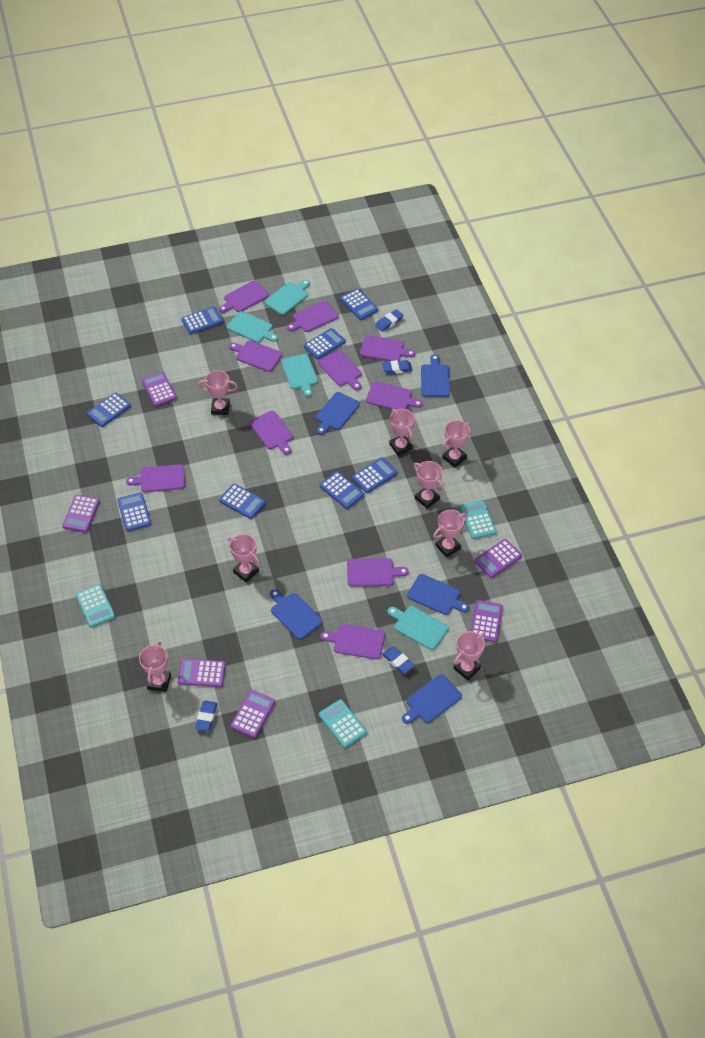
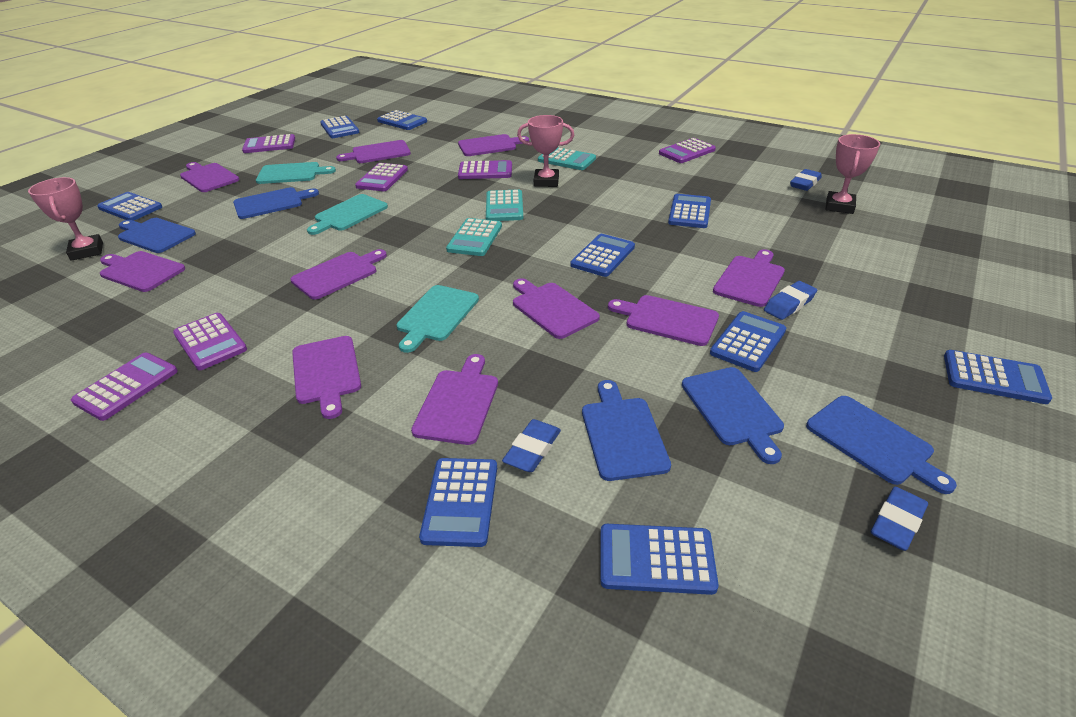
blue calculator: [87,392,131,427] [117,492,151,531] [181,307,223,334] [219,484,266,519] [304,328,346,359] [320,471,364,509] [340,289,379,320] [352,457,397,493] = 8 -> [97,192,162,221] [320,116,360,138] [377,110,427,130] [419,458,497,547] [570,234,635,277] [601,524,719,595] [668,194,711,228] [710,311,786,372] [944,350,1052,404] = 9
pink trophy: [139,642,171,692] [198,370,238,415] [228,534,260,582] [389,409,415,456] [414,461,444,509] [433,509,467,557] [442,420,471,468] [453,631,486,680] = 8 -> [28,177,103,261] [517,115,574,187] [825,134,880,214] = 3
turquoise cutting board: [227,311,278,343] [264,280,310,315] [281,354,318,397] [387,606,449,650] = 4 -> [256,162,336,184] [307,194,388,235] [397,285,479,353] = 3

